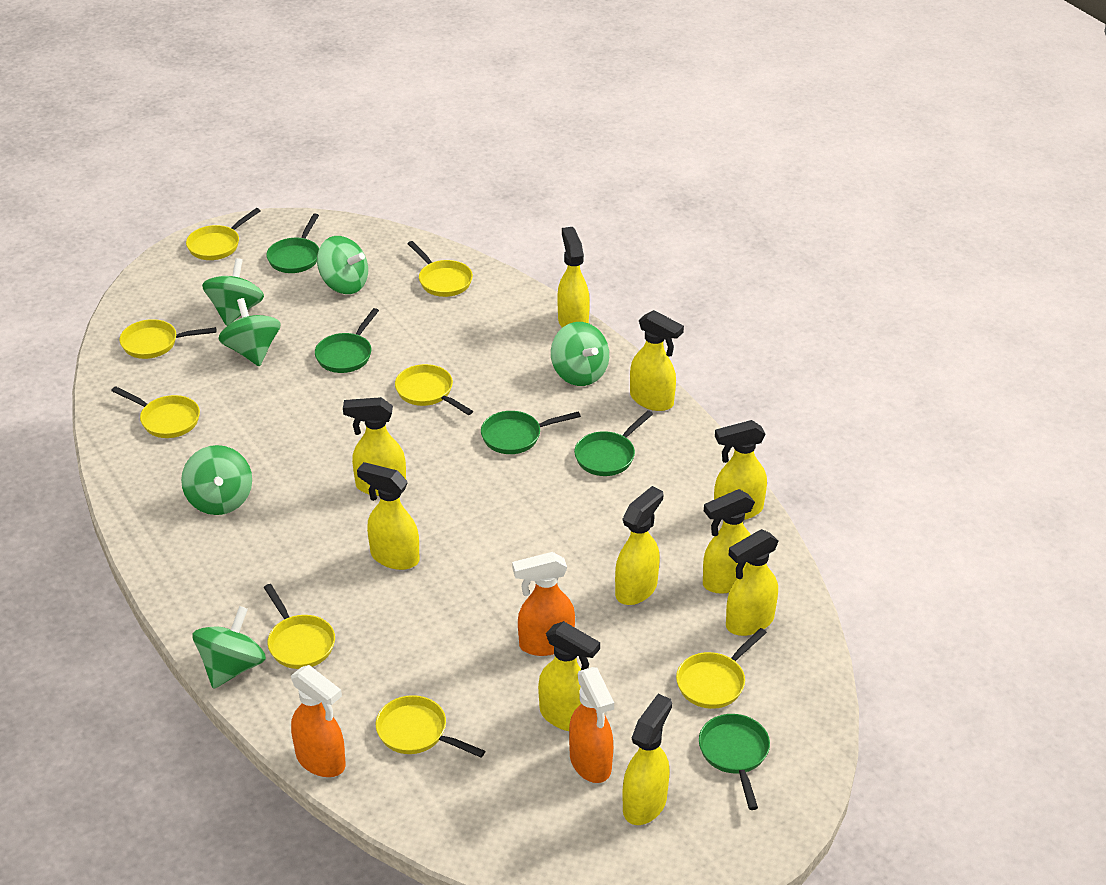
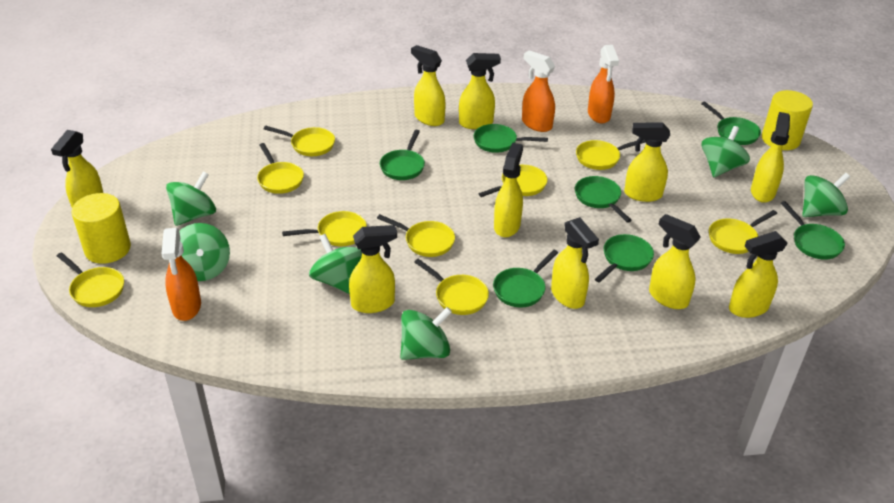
green pan: [266,214,319,273] [315,308,379,373] [481,411,581,454] [574,410,653,476] [699,714,770,810] = 5 -> [380,130,425,180] [474,124,548,153] [493,250,558,308] [575,176,632,223] [595,234,654,283] [701,101,761,145] [781,201,845,260] = 7
yellow cylinder: none = 0 -> [72,193,131,264] [762,90,813,150] = 2
yellow pan: [111,386,200,438] [120,319,216,359] [186,208,260,260] [264,584,335,669] [376,695,485,757] [395,364,473,415] [407,241,473,297] [676,628,767,709] = 8 -> [57,252,124,307] [257,143,304,194] [264,126,335,156] [282,211,367,246] [377,214,455,257] [415,259,489,315] [479,165,547,197] [576,139,646,170] [709,210,777,254] = 9

